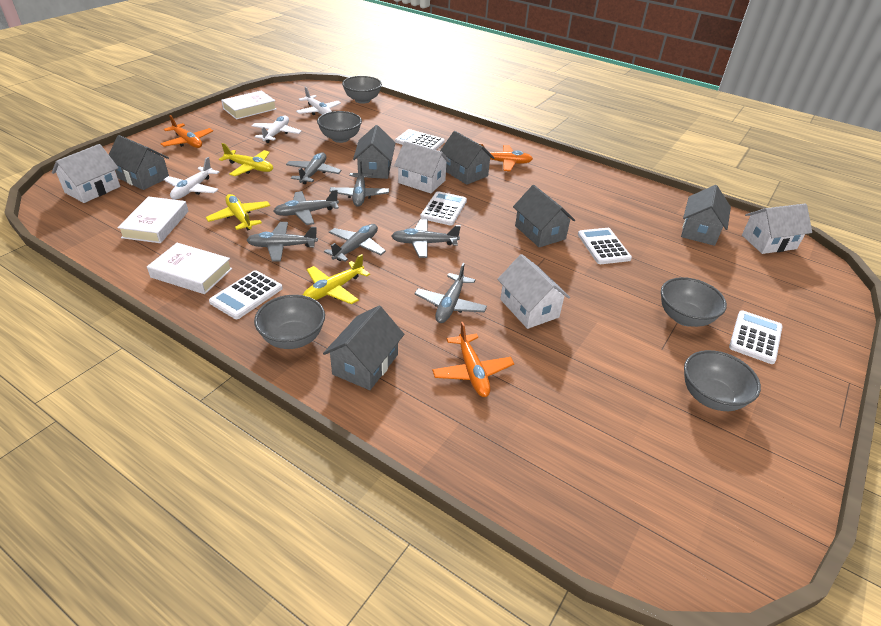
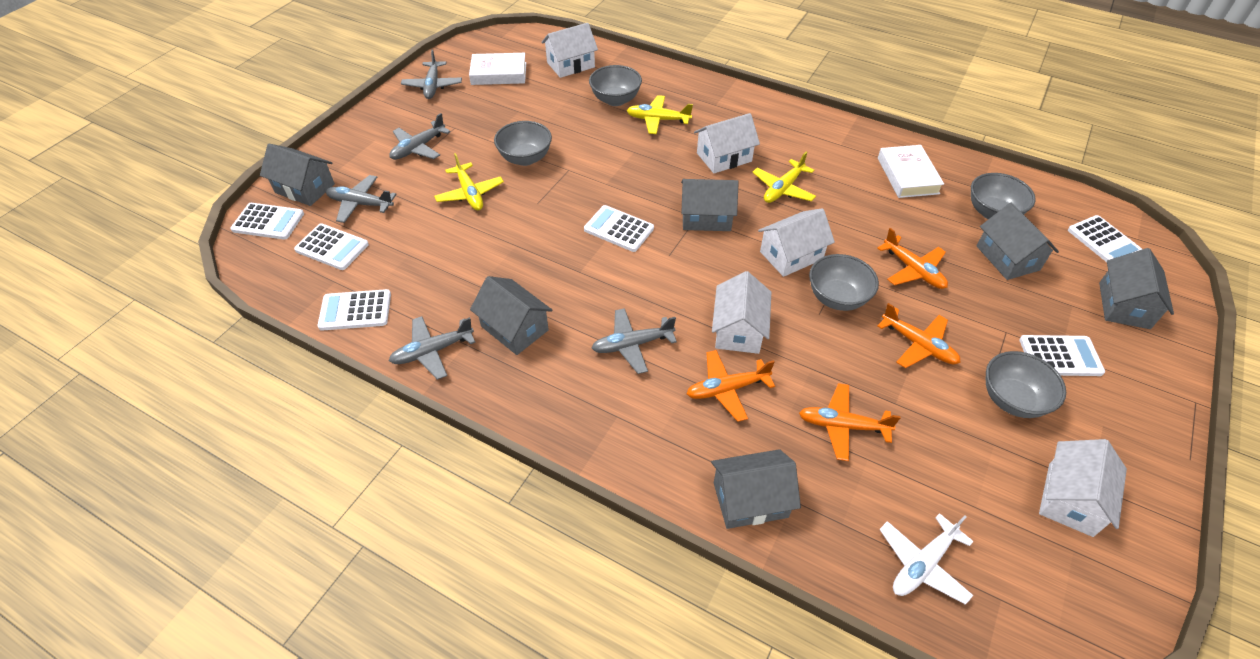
grey plane: [246,222,318,262] [273,189,339,225] [286,152,341,184] [324,224,386,262] [329,162,389,207] [392,219,461,258] [415,263,487,323] = 7 -> [326,175,397,223] [389,113,451,160] [389,316,476,380] [401,50,462,99] [592,308,677,374] = 5
orange plane: [160,115,213,148] [432,322,514,397] [478,143,533,171] = 3 -> [687,350,775,422] [799,383,901,461] [877,303,961,368] [878,228,948,289] = 4
white book: [117,196,188,243] [147,243,232,294] [221,90,276,120] = 3 -> [469,53,526,85] [878,145,944,198] = 2
white calculator: [209,270,283,319] [395,129,445,150] [420,191,467,226] [578,228,632,264] [729,311,783,364] = 5 -> [230,203,304,240] [294,224,369,270] [318,289,391,331] [584,205,654,252] [1019,335,1105,376] [1068,215,1142,262] = 6
white house: [52,144,120,203] [394,141,450,193] [497,254,570,329] [742,204,812,254] = 4 -> [542,23,598,78] [694,113,760,173] [712,271,771,354] [758,208,835,277] [1039,439,1127,537] = 5
white plane: [164,157,219,200] [252,116,302,143] [296,87,341,115] = 3 -> [879,513,974,605] = 1

